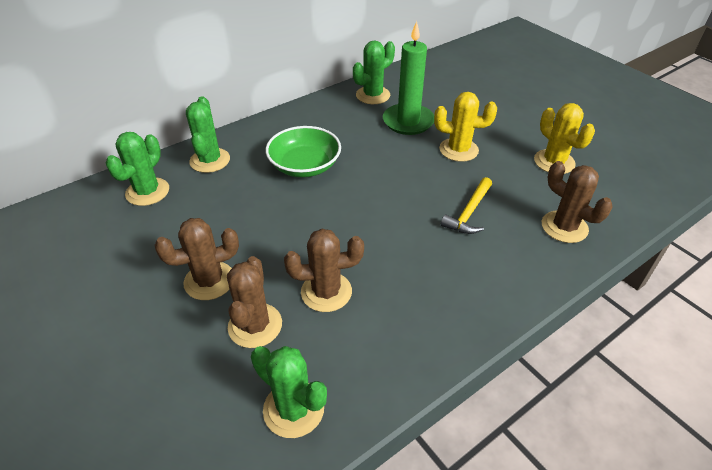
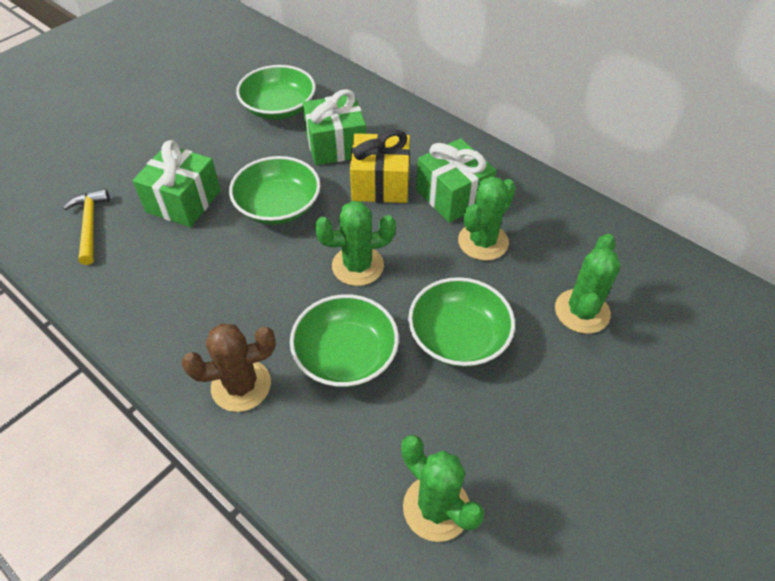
brown cactus: [154,218,239,300] [227,256,282,348] [284,229,364,312] [542,161,613,243] = 4 -> [182,323,276,412] = 1
green bowl: [265,126,341,177] = 1 -> [229,156,320,224] [236,65,316,120] [290,294,399,387] [408,277,515,367] = 4
green candle: [383,21,434,135] = 1 -> none = 0
green gift: none = 0 -> [133,140,221,227] [303,89,366,165] [416,138,496,223] = 3
yellow cactus: [434,92,497,162] [534,103,595,174] = 2 -> none = 0
yellow gift: none = 0 -> [350,130,410,203] = 1

